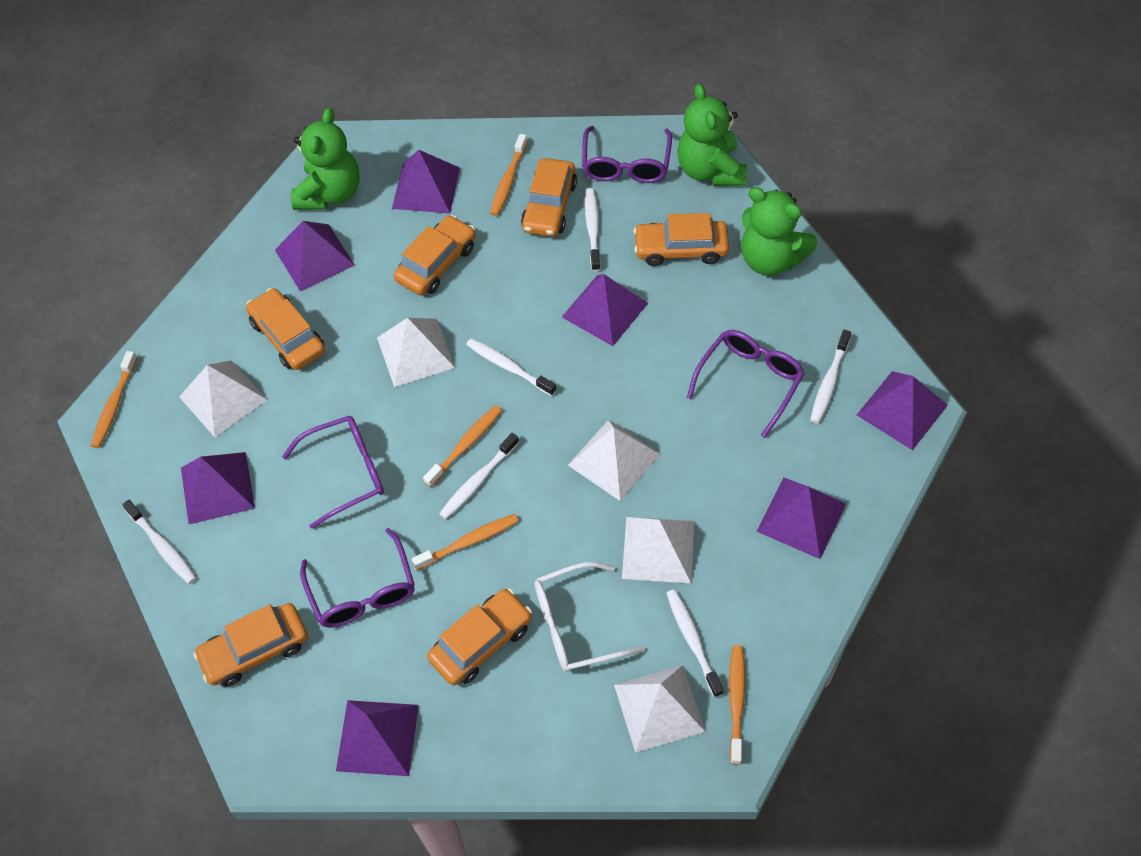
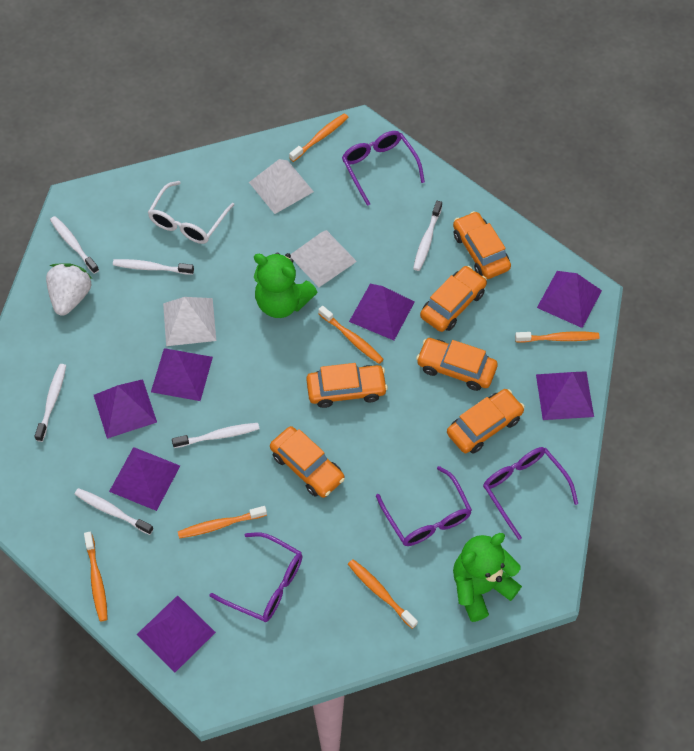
green teddy bear: [291,108,360,210] [677,84,747,186] [741,187,817,276] = 3 -> [254,253,318,318] [453,533,522,622] = 2
orange toothbrush: [91,351,137,448] [411,514,519,571] [423,405,502,487] [490,134,527,216] [729,645,745,765] = 5 -> [84,532,108,621] [178,506,267,539] [289,113,348,162] [318,306,384,364] [348,559,418,629] [515,331,600,343] = 6
white pyramid: [179,360,267,437] [377,318,455,387] [568,420,661,501] [614,665,706,753] [622,517,694,583] = 5 -> [163,297,216,346] [249,159,314,214] [290,230,357,287] = 3
white strawberry: none = 0 -> [46,263,92,316] = 1

